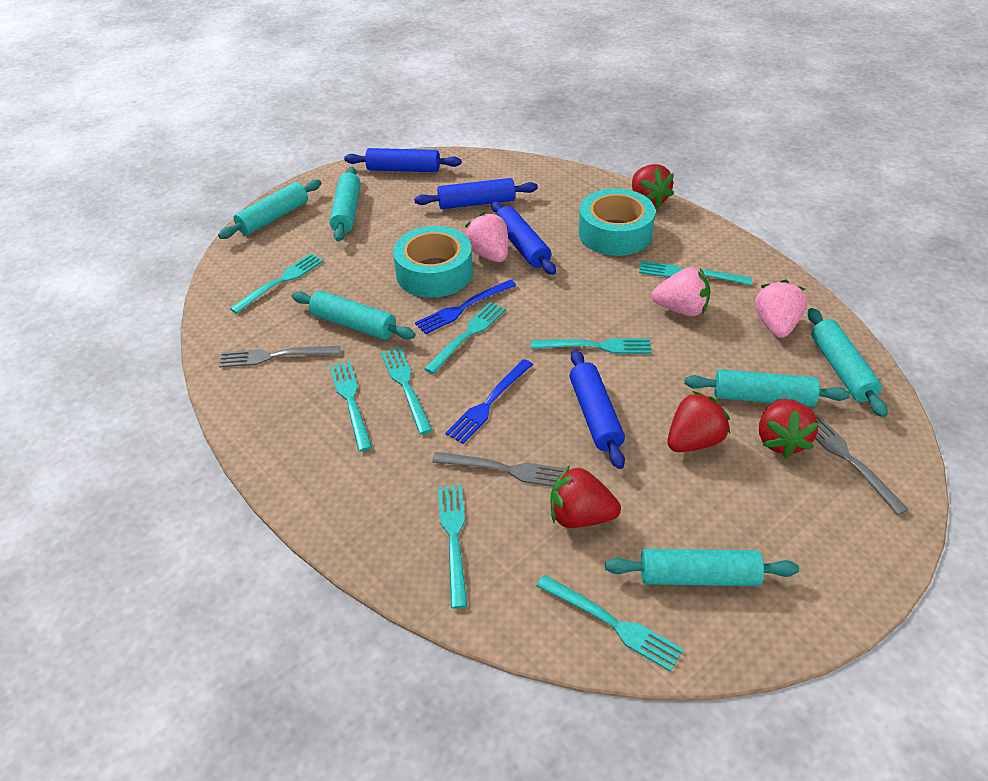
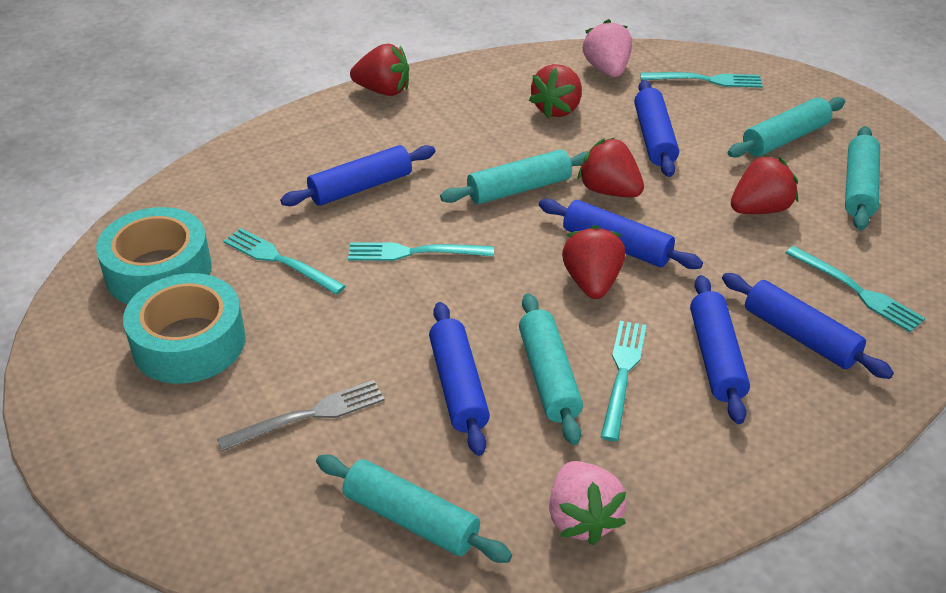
blue fork: [415,280,516,334] [445,359,533,444] = 2 -> none = 0
blue rolling pin: [344,148,461,172] [414,178,538,209] [491,201,556,275] [570,350,625,469] = 4 -> [280,145,435,206] [429,302,490,456] [539,199,703,269] [634,80,679,177] [690,275,750,424] [722,273,894,379] = 6
grey fork: [219,346,340,367] [432,452,565,487] [815,414,909,515] = 3 -> [217,380,385,451] = 1
pink strawberry: [465,212,508,262] [652,267,711,316] [755,280,807,338] = 3 -> [549,461,626,545] [582,19,632,77] = 2
red strawberry: [551,465,621,528] [632,164,674,208] [668,391,730,452] [759,399,819,458] = 4 -> [350,44,409,96] [529,64,582,119] [562,225,625,299] [578,138,644,197] [731,155,798,214] = 5
turquoise fork: [230,253,323,314] [330,361,372,452] [381,347,432,434] [424,302,506,374] [438,485,467,609] [531,338,652,354] [536,575,684,672] [639,261,752,285] = 8 -> [223,228,345,295] [348,242,494,261] [601,321,646,441] [640,72,763,88] [786,246,925,332] = 5
turquoise rolling pin: [218,179,321,239] [292,291,416,340] [330,167,361,242] [605,549,799,586] [684,369,850,407] [808,308,888,417] = 6 -> [316,455,512,563] [440,149,589,204] [519,293,583,445] [728,97,845,158] [845,126,880,231] = 5

